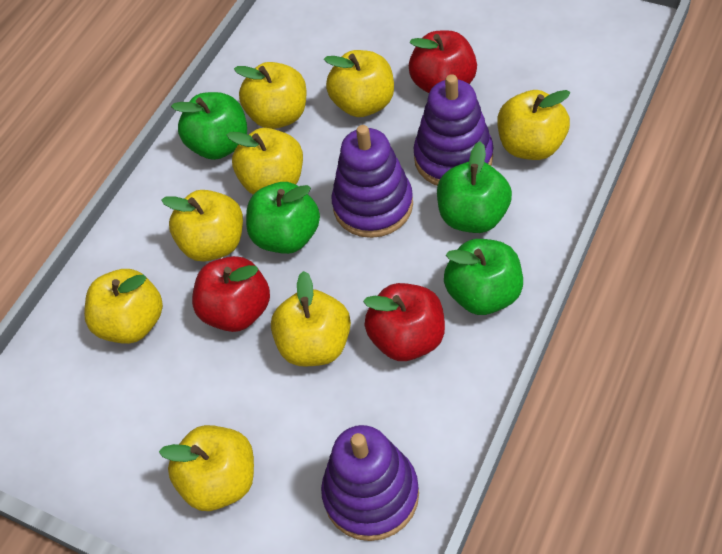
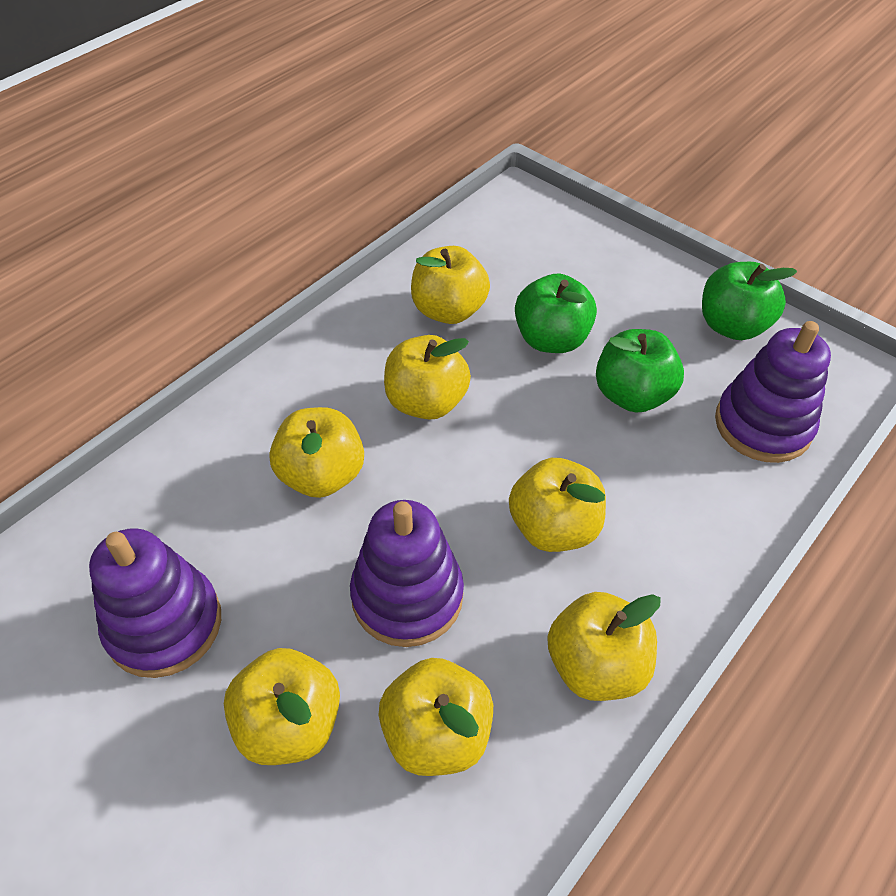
green apple: [171,92,247,160] [246,182,320,254] [437,141,512,233] [444,239,523,315] = 4 -> [515,274,597,353] [596,329,684,412] [702,262,797,340] = 3
red apple: [192,256,270,332] [363,283,445,361] [409,31,477,93] = 3 -> none = 0
yellow apple: [84,269,163,344] [159,425,254,511] [161,190,243,261] [227,128,303,194] [234,62,307,129] [271,271,351,367] [324,50,394,117] [497,90,571,160] = 8 -> [224,648,340,765] [270,407,364,498] [379,658,493,776] [384,335,471,420] [411,246,490,324] [509,458,606,552] [547,592,661,701] = 7

